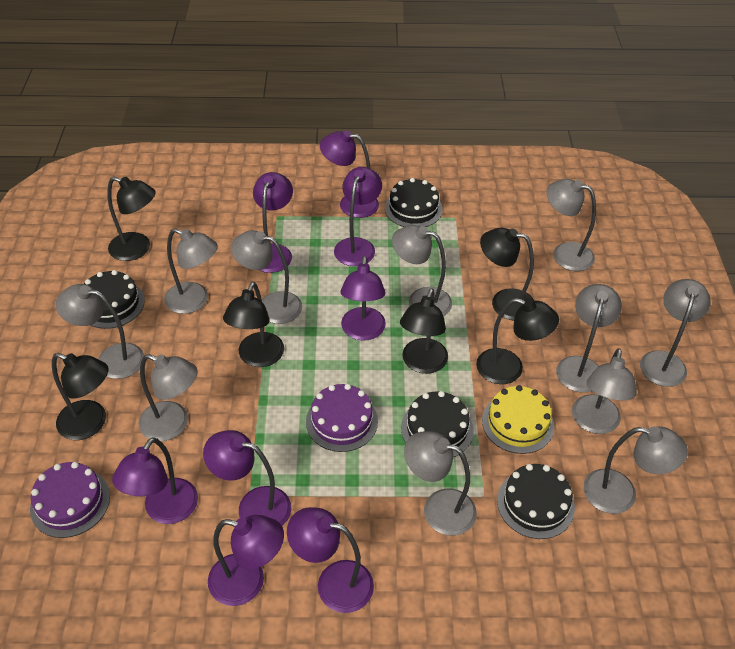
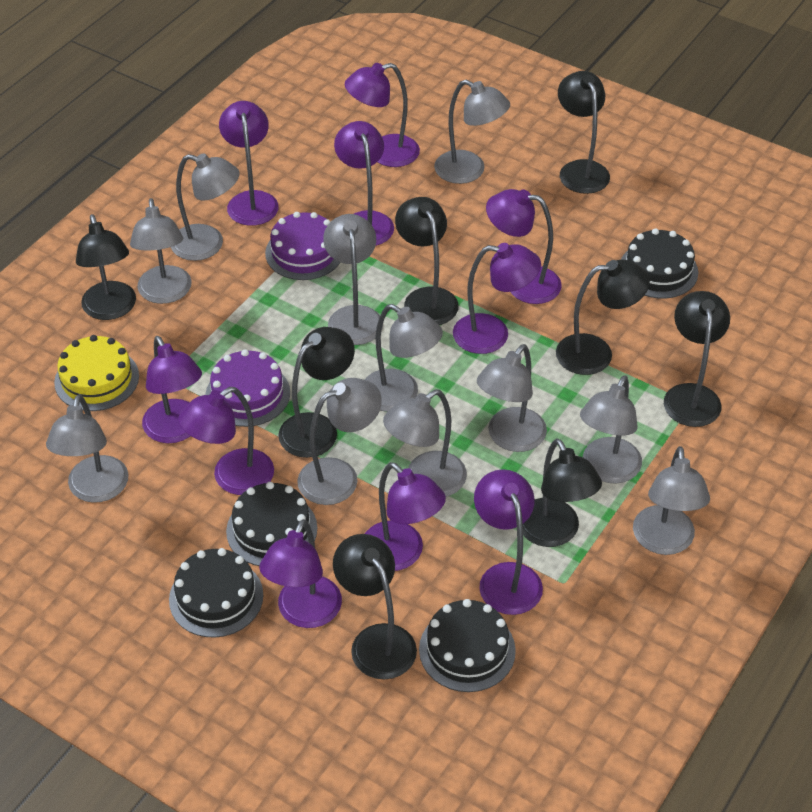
black lamp: [52,353,109,440] [107,177,156,261] [223,282,284,367] [400,288,448,374] [476,298,559,384] [480,228,534,320] = 6 -> [76,214,136,320] [278,327,355,458] [333,534,417,680] [395,197,459,325] [523,439,602,547] [556,260,650,375] [558,71,610,194] [664,291,730,427] = 8
purple lamp: [112,437,198,524] [203,430,291,526] [208,515,284,606] [253,172,293,273] [287,507,374,613] [320,130,379,218] [334,167,382,266] [340,256,386,341] = 8 -> [142,336,202,443] [178,387,274,495] [219,101,279,226] [259,519,342,628] [334,121,394,246] [345,63,420,167] [365,462,446,571] [453,243,541,354] [474,469,543,615] [486,189,562,304] = 10

